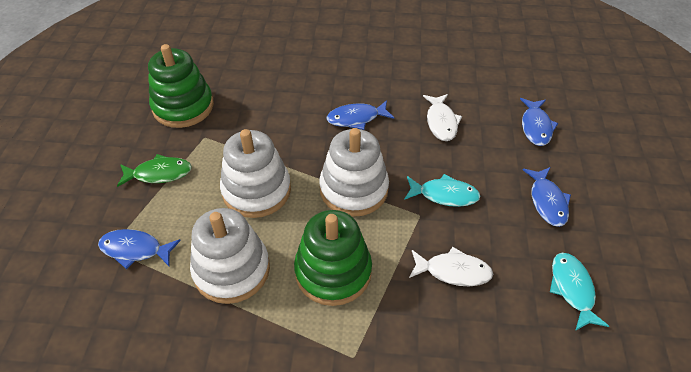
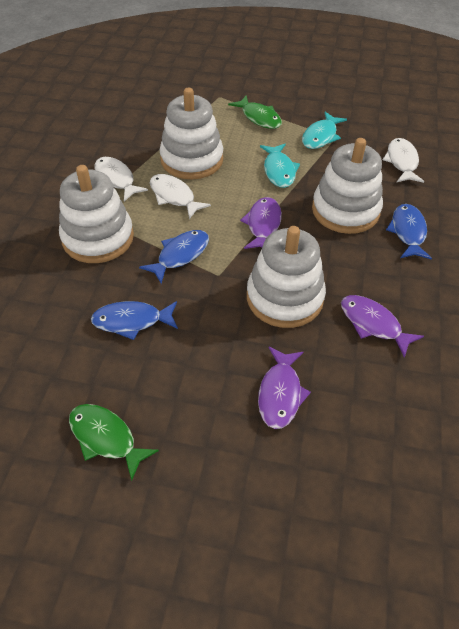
blue fish: [98,229,181,269] [326,100,394,130] [520,98,558,146] [523,167,571,227] = 4 -> [91,301,178,340] [139,230,209,284] [386,204,432,259] = 3
green fish: [117,154,192,187] = 1 -> [69,404,159,481] [228,95,282,129] = 2
green stacking toy: [148,44,214,128] [294,210,372,306] = 2 -> none = 0
purple fish: none = 0 -> [240,197,282,249] [258,347,311,429] [341,295,424,358] = 3
white fish: [409,247,493,286] [423,94,462,141] = 2 -> [94,157,148,202] [150,174,211,219] [383,138,424,183] = 3
white stacking toy: [190,208,270,304] [220,129,291,218] [319,128,389,217] = 3 -> [59,165,134,263] [160,87,223,179] [247,226,326,328] [312,138,383,234] = 4

